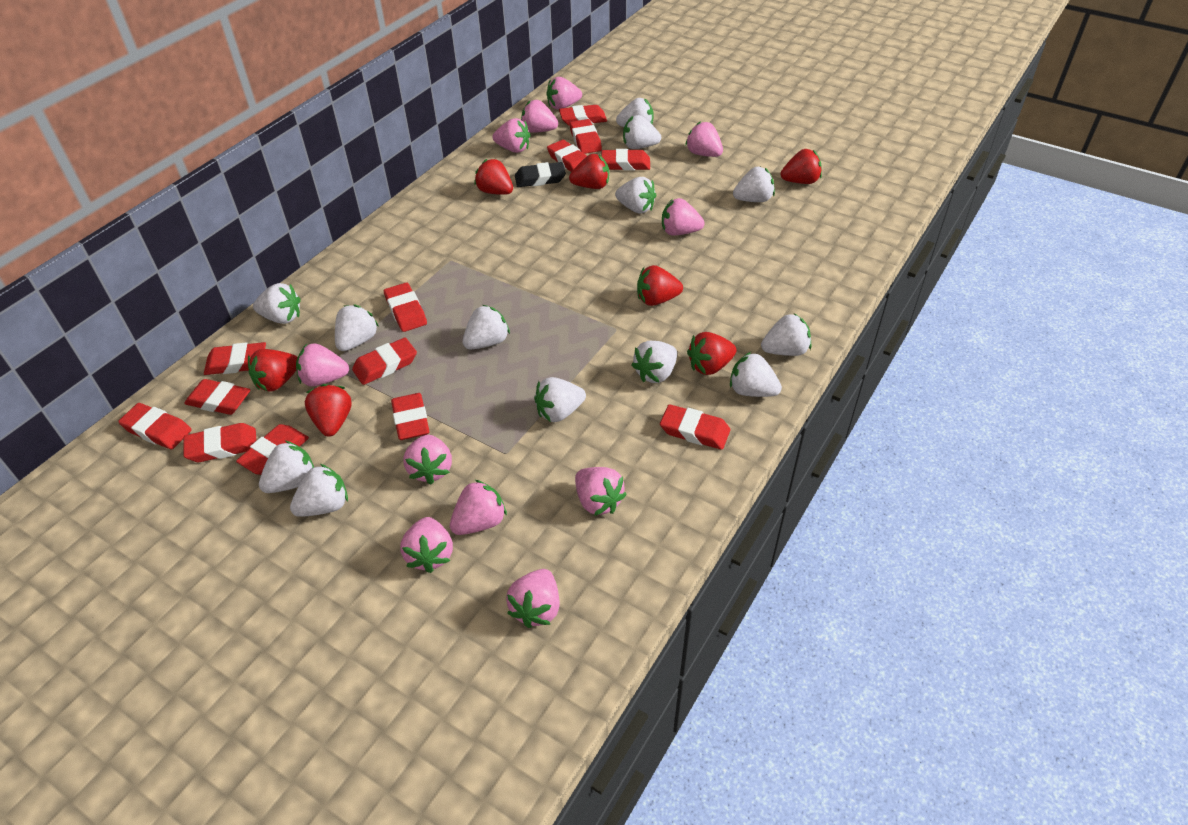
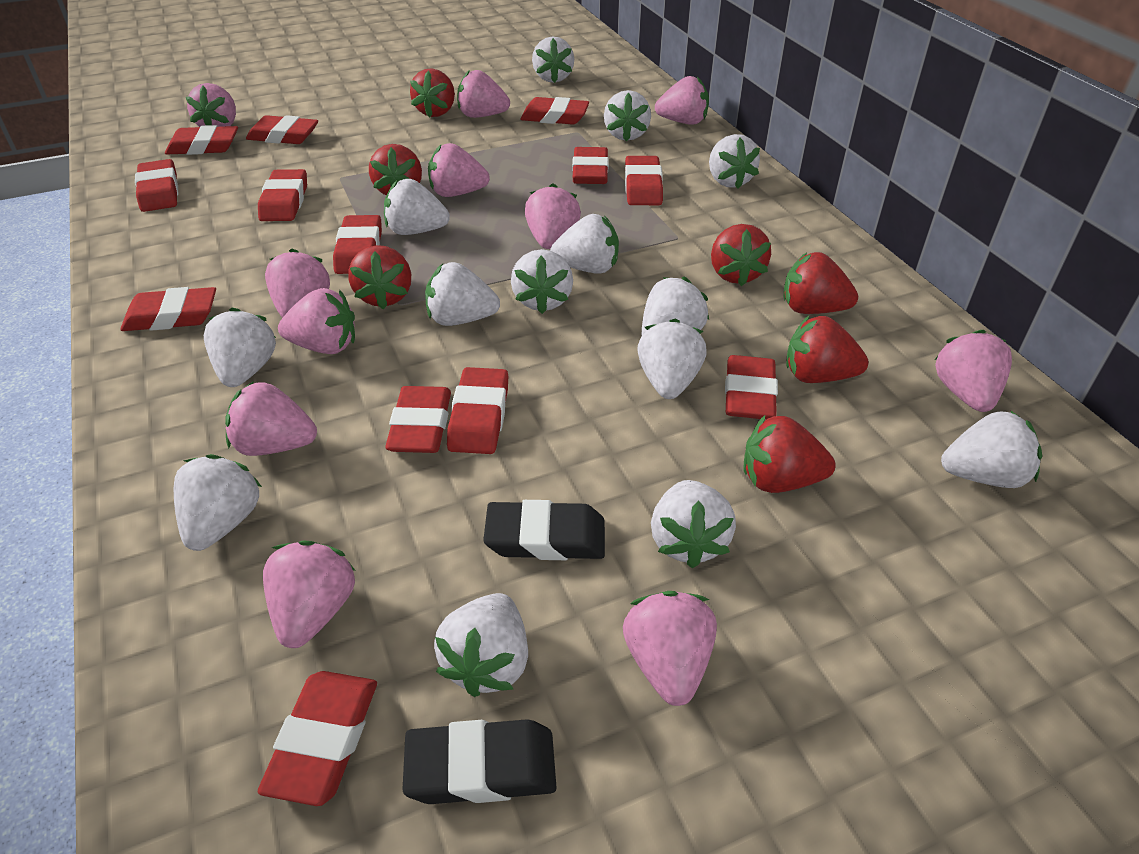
black eraser: [515,162,566,187] = 1 -> [402,719,557,804] [483,500,605,560] = 2
white strawberry: [253,283,301,324] [259,441,314,493] [290,464,348,517] [335,305,378,351] [463,305,510,350] [534,377,586,422] [615,177,656,214] [616,98,654,127] [623,115,661,149] [631,341,677,383] [730,352,782,397] [733,167,775,202] [761,314,811,356] = 13 -> [174,454,262,551] [204,308,276,387] [384,179,450,235] [425,262,500,326] [434,593,528,697] [511,249,573,314] [532,36,574,83] [550,214,619,274] [604,90,651,142] [637,319,707,399] [642,277,709,335] [651,480,736,568] [709,134,760,189] [941,410,1042,488] = 14

